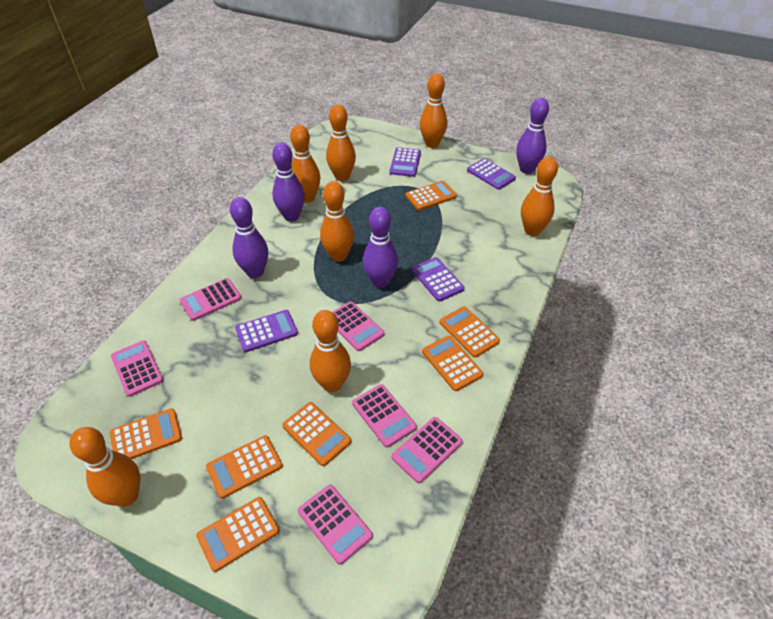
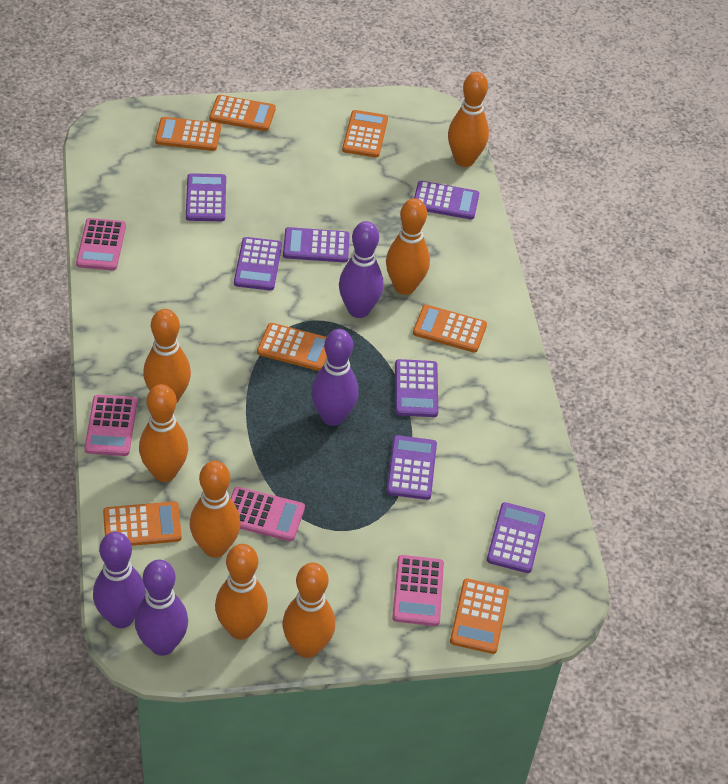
pink calculator: [111,340,163,397] [180,278,242,321] [298,485,373,564] [332,302,384,351] [352,384,417,448] [391,417,463,483] = 6 -> [76,218,126,271] [84,395,137,456] [230,487,305,541] [392,555,444,626] = 4
purple calculator: [235,310,298,352] [390,147,421,177] [411,257,465,302] [467,158,516,190] = 4 -> [186,173,226,221] [234,237,282,291] [283,227,350,262] [387,435,437,500] [395,359,439,417] [414,181,479,220] [487,502,545,573] = 7

